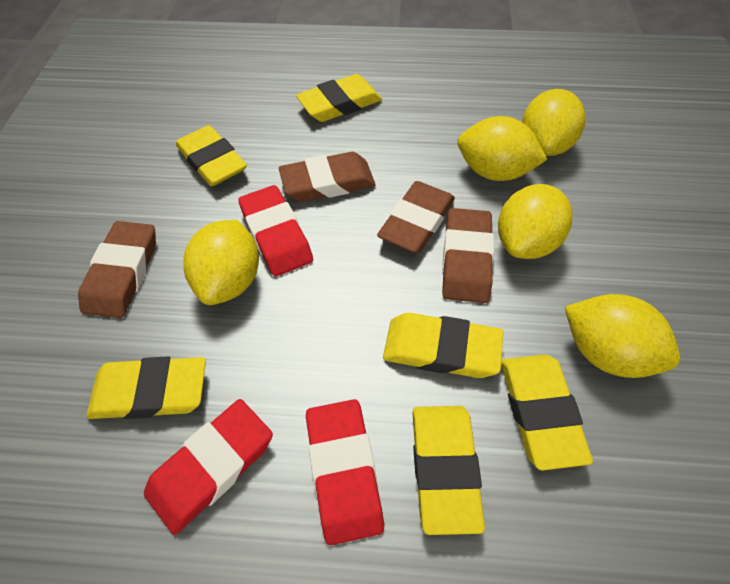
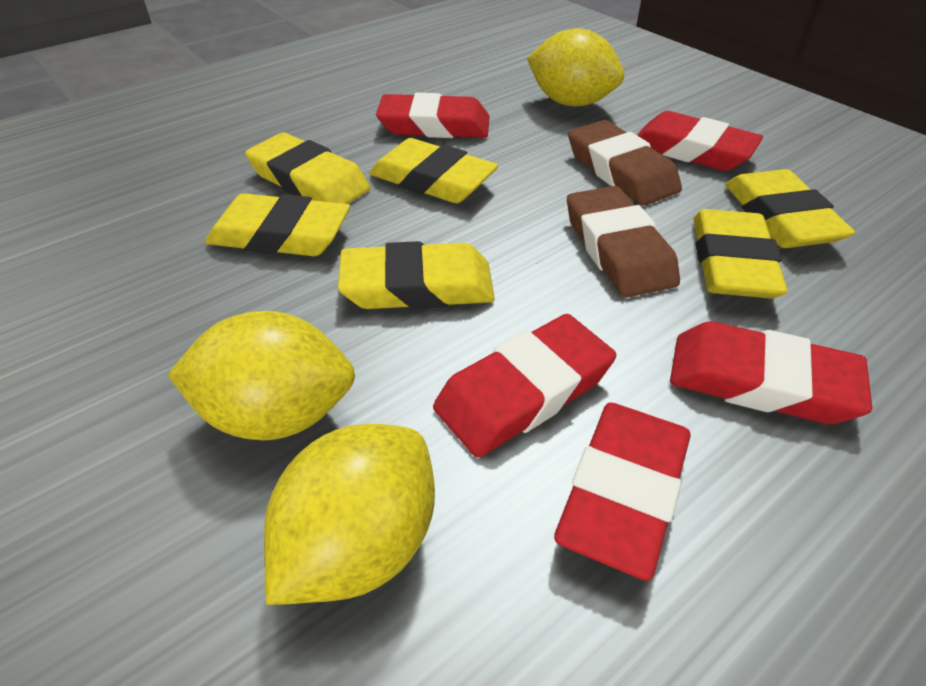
brown eraser: [78,221,156,318] [279,152,376,202] [377,181,455,253] [442,208,494,303] = 4 -> [567,186,680,298] [568,120,682,206] = 2
red eraser: [144,399,273,535] [238,185,313,276] [306,399,384,545] = 3 -> [376,93,490,138] [433,314,616,458] [554,403,691,581] [637,111,763,171] [670,321,872,424] = 5
yellow lemon: [183,220,259,305] [458,116,547,181] [498,184,572,259] [522,89,585,156] [565,294,680,378] = 5 -> [168,311,355,441] [264,424,435,605] [527,28,624,106] = 3

